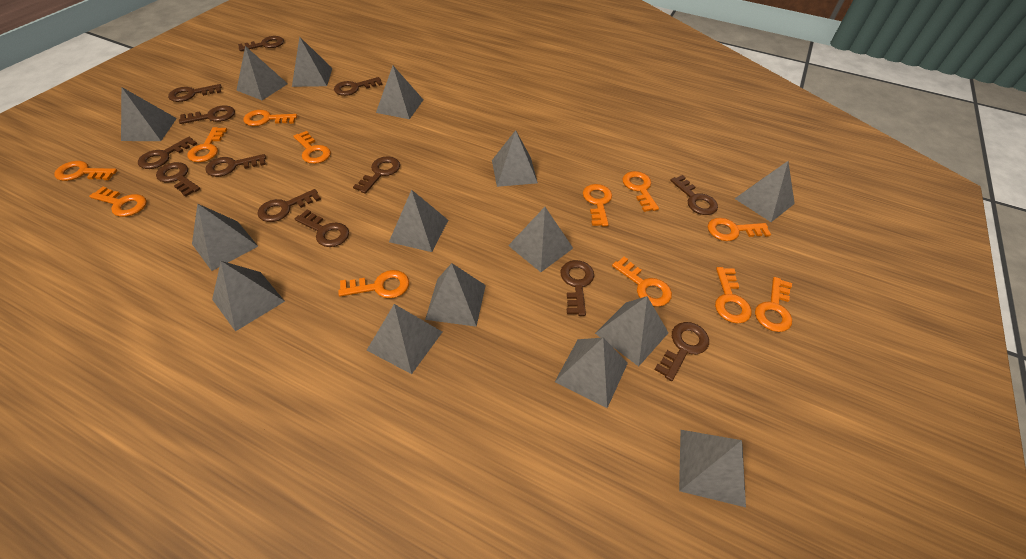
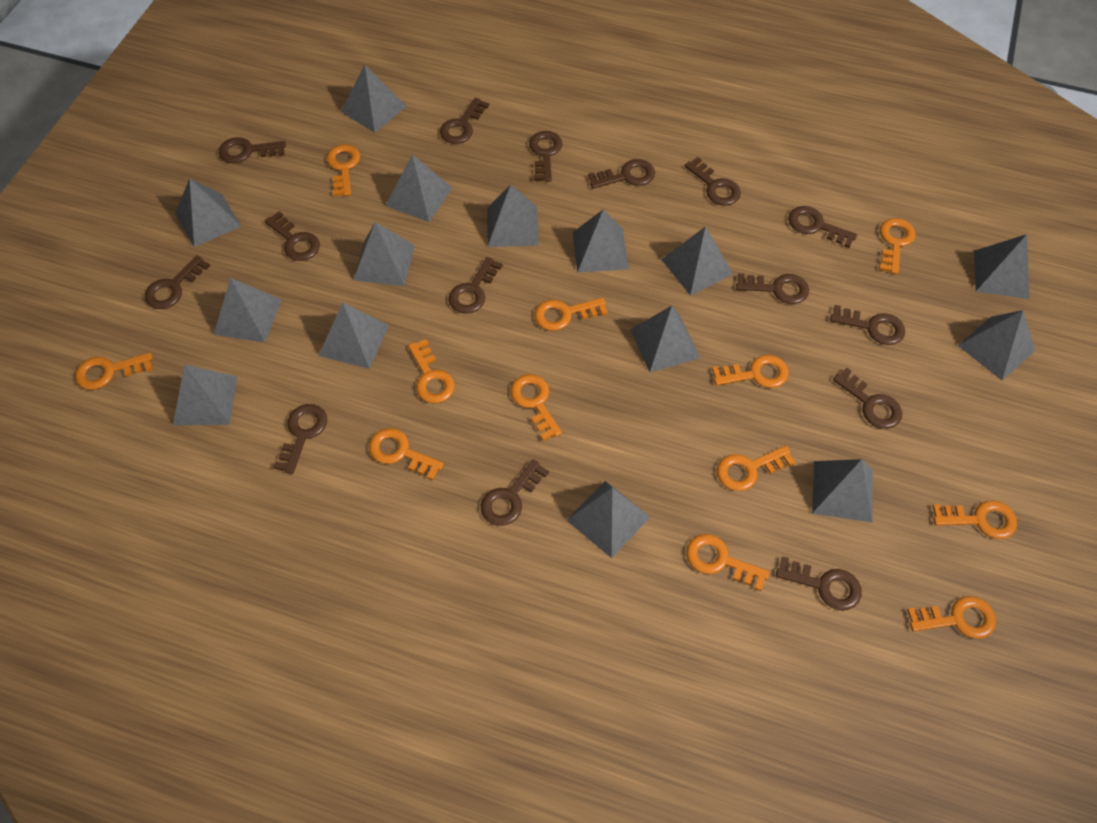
brown key: [138,137,197,169] [156,162,200,197] [168,84,222,102] [179,106,235,124] [205,154,266,177] [238,36,284,51] [258,189,321,222] [295,210,349,247] [334,77,383,96] [353,156,400,194] [560,260,594,316] [654,322,709,381] [670,175,718,215] = 13 -> [145,255,210,309] [219,137,286,163] [264,211,320,261] [273,404,327,474] [440,98,489,144] [448,257,503,314] [481,459,549,526] [529,131,562,182] [588,159,655,189] [684,157,741,206] [736,273,809,304] [776,556,862,610] [788,206,857,248] [830,305,905,345] [833,368,902,429] = 15

